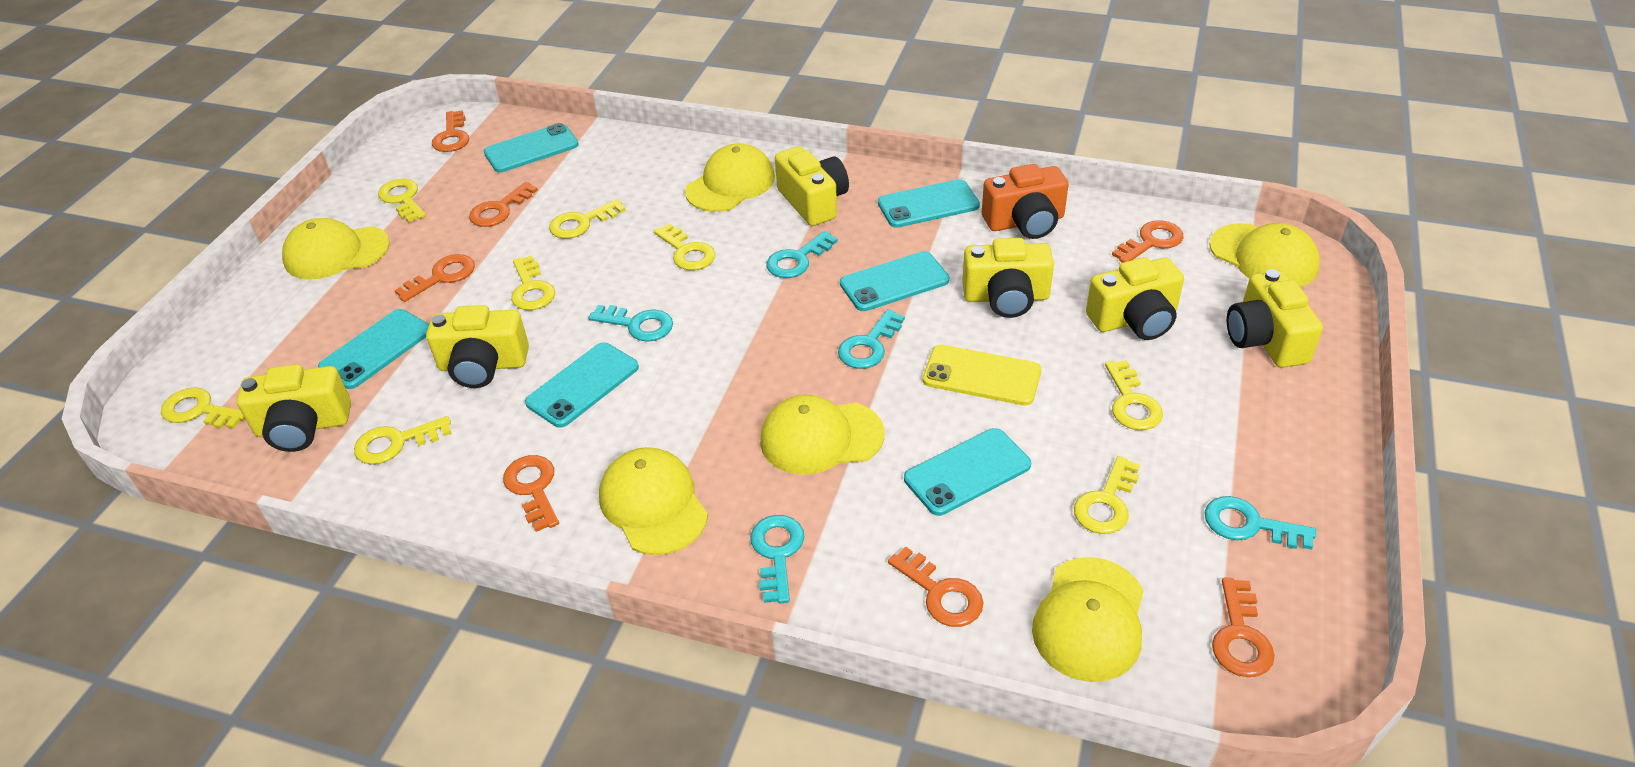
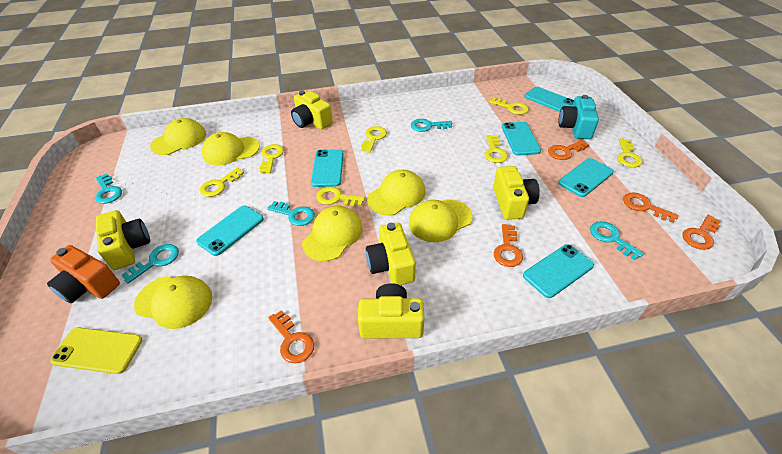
orange key: [394,254,475,302] [432,110,469,152] [469,182,538,227] [503,455,559,532] [888,547,984,627] [1112,220,1184,263] [1212,578,1275,677] = 7 -> [269,310,314,364] [494,224,523,267] [548,140,589,160] [623,192,679,223] [682,215,721,250] = 5
turquoise camera: none = 0 -> [559,95,599,139] = 1
yellow camera: [237,364,351,452] [426,305,529,388] [775,146,849,226] [962,238,1054,318] [1086,257,1184,340] [1227,269,1323,368] = 6 -> [96,210,150,270] [291,90,333,129] [358,283,424,339] [366,222,416,285] [493,166,540,220] = 5
yellow key: [161,387,245,429] [354,416,452,465] [378,179,426,222] [511,255,555,310] [549,199,626,239] [654,223,715,270] [1074,456,1140,534] [1105,360,1163,430] = 8 -> [200,168,244,197] [260,144,284,173] [316,187,365,206] [361,126,387,153] [484,135,508,163] [489,97,529,115] [617,139,643,168] = 7

